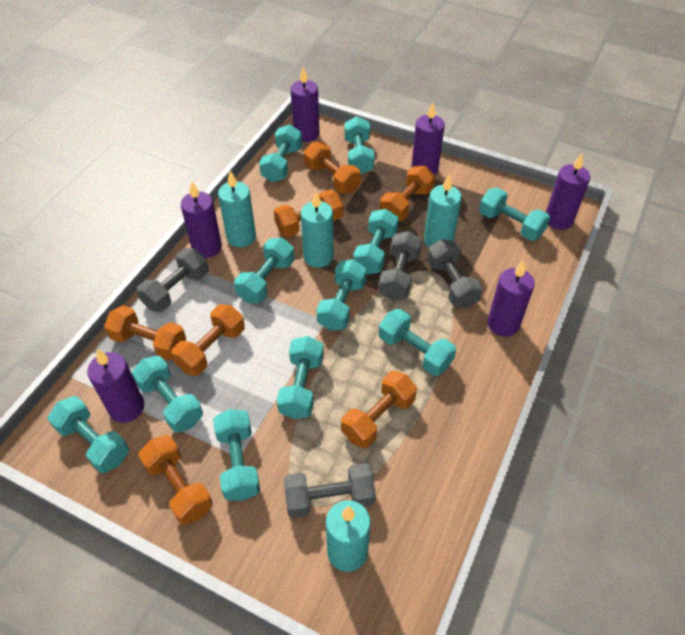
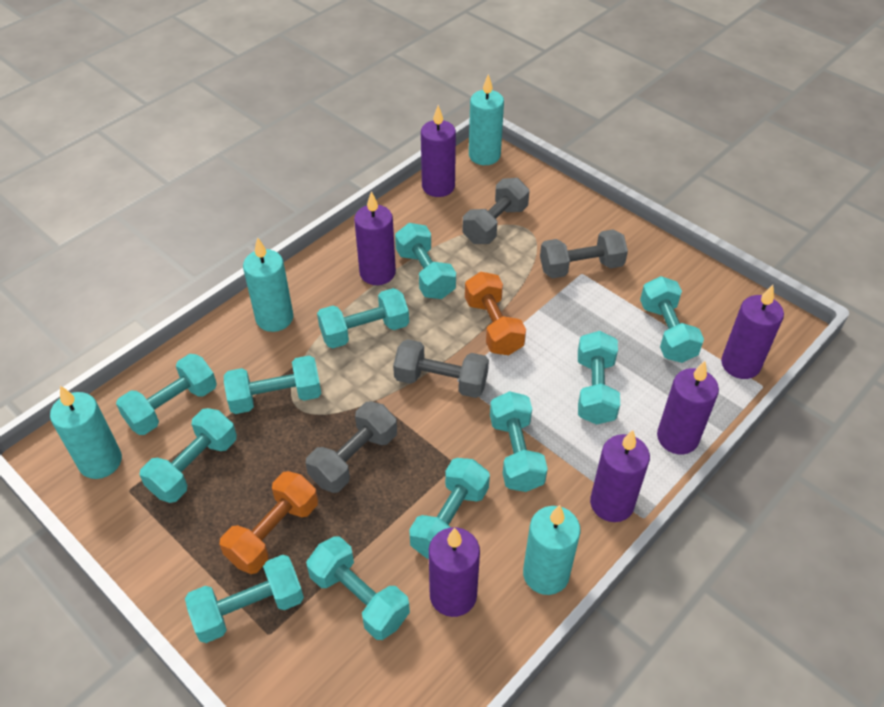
orange dumbbell: [104,305,186,360] [138,435,213,525] [171,304,245,376] [274,190,343,237] [304,142,361,193] [341,371,417,448] [380,166,435,221] = 7 -> [219,471,318,574] [465,272,526,355] = 2

